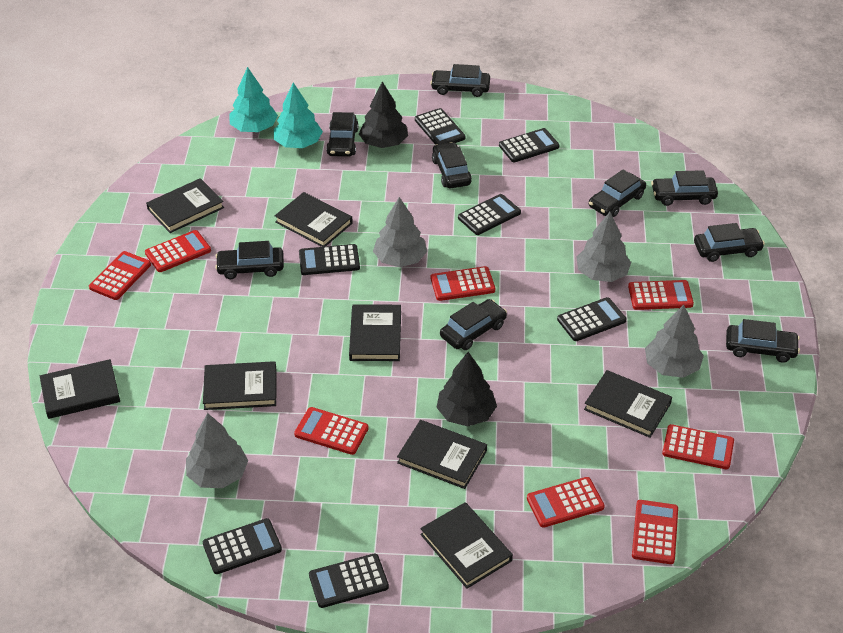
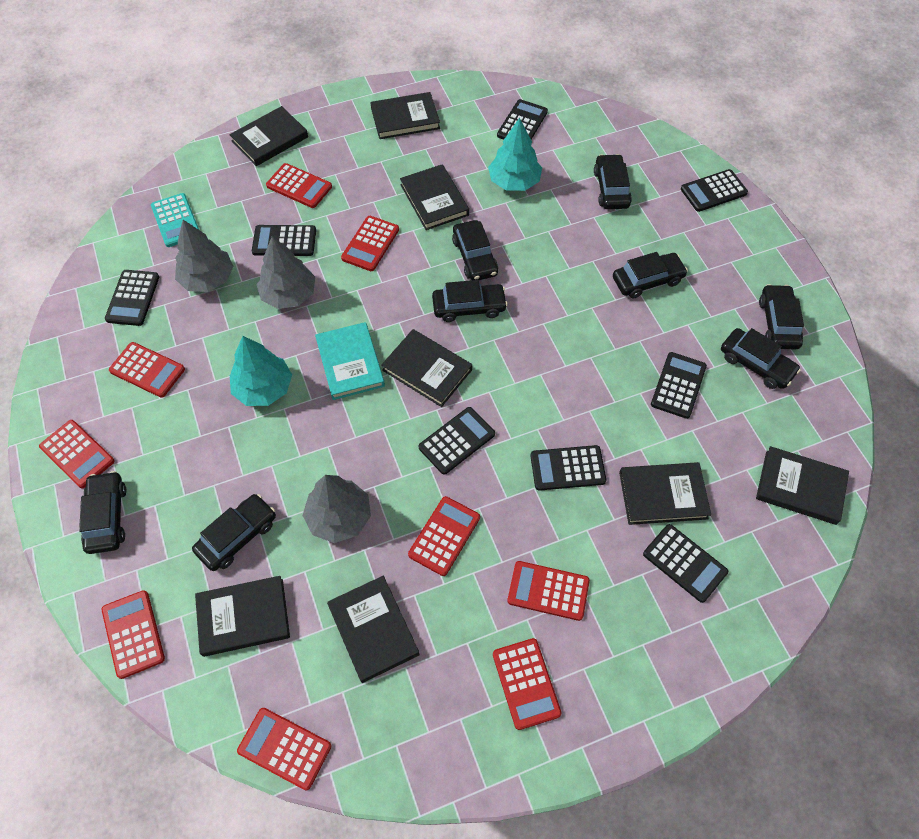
black calculator: [203,518,282,574] [299,244,360,275] [309,553,389,608] [415,108,466,145] [458,194,521,235] [499,128,560,162] [557,297,627,341] = 7 -> [105,270,159,326] [252,225,316,256] [419,407,495,475] [497,99,548,140] [530,445,606,491] [643,524,728,603] [651,352,707,419] [681,169,748,212] = 8
black car: [215,241,284,279] [326,112,359,157] [430,64,490,97] [432,142,472,188] [440,299,507,350] [588,169,646,217] [651,170,718,206] [694,223,765,262] [726,319,800,363] = 9 -> [79,471,127,554] [192,494,276,571] [432,280,508,322] [452,220,498,280] [594,154,632,209] [613,252,688,298] [721,328,801,389] [759,284,804,349] = 8
black tree: [359,82,408,148] [436,352,497,426] = 2 -> none = 0
grey tree: [186,413,248,488] [373,197,427,267] [576,212,631,282] [645,304,704,378] = 4 -> [175,220,234,292] [256,236,315,309] [302,475,371,543] = 3
red calculator: [89,251,151,300] [145,230,211,272] [294,407,369,455] [431,266,495,301] [527,477,605,528] [628,280,694,310] [632,500,678,564] [662,424,734,469] = 8 -> [39,420,115,488] [102,590,165,679] [109,342,185,398] [237,708,332,790] [266,163,332,208] [341,216,399,271] [408,496,480,576] [493,638,562,730] [507,561,590,621] = 9
turquoise book: none = 0 -> [315,322,385,400] = 1
turquoise calculator: none = 0 -> [151,193,199,247] = 1

